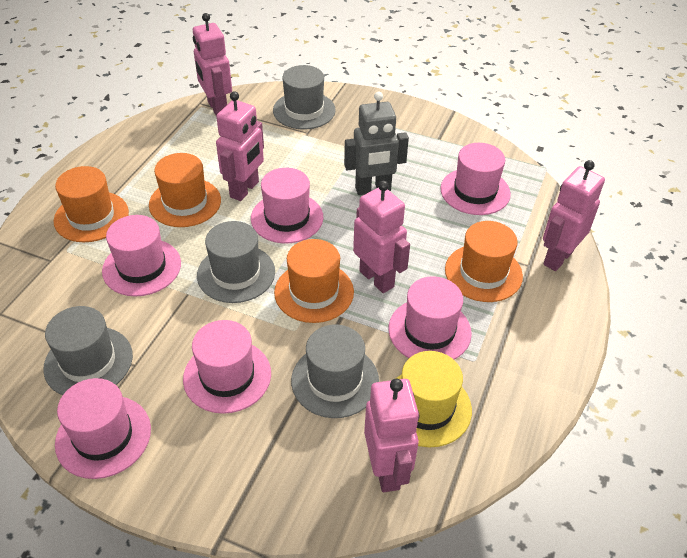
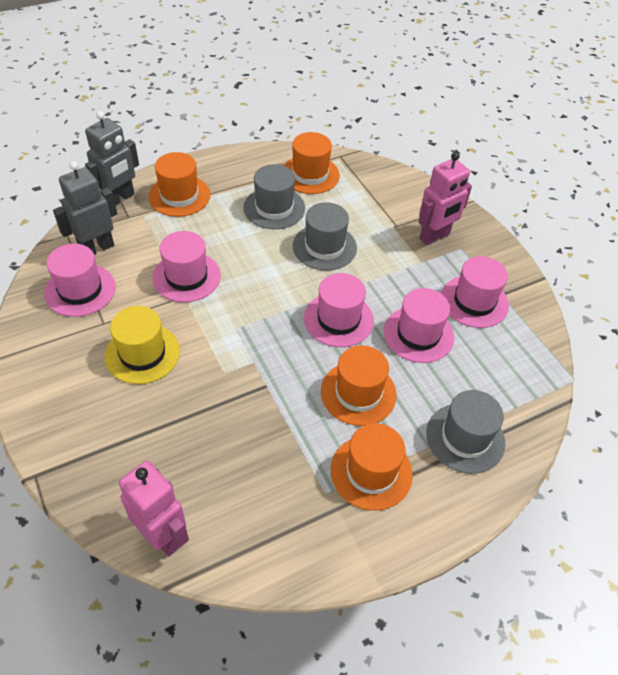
grey hat: [43,306,133,395] [197,221,275,303] [273,65,336,129] [291,324,379,418] = 4 -> [244,164,305,229] [293,202,357,270] [426,390,505,474] = 3
grey robot: [344,92,409,195] = 1 -> [53,161,117,255] [85,111,139,205] = 2
pink hat: [55,378,151,479] [102,215,181,297] [183,320,271,414] [251,168,323,243] [388,276,472,360] [440,143,511,215] = 6 -> [44,244,116,317] [152,231,221,302] [304,273,374,347] [384,288,454,363] [441,256,509,328] = 5
pink robot: [193,13,232,116] [216,91,264,201] [353,181,410,293] [364,379,419,492] [543,160,605,271] = 5 -> [119,461,189,556] [419,152,472,245] = 2

